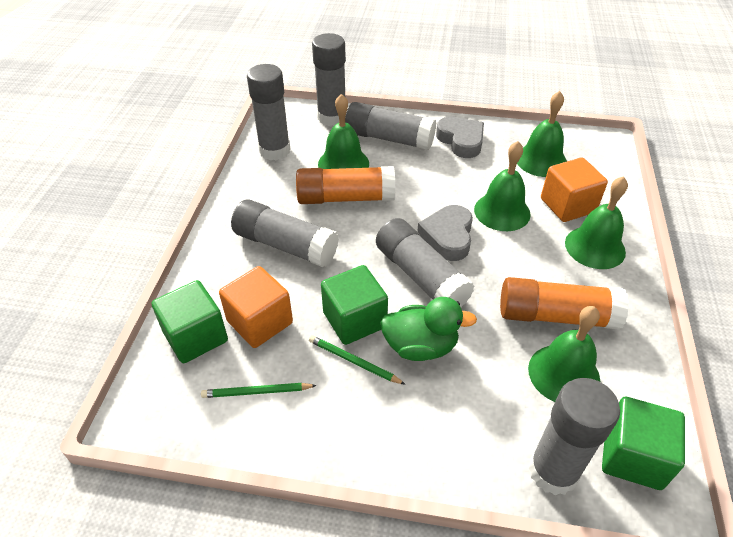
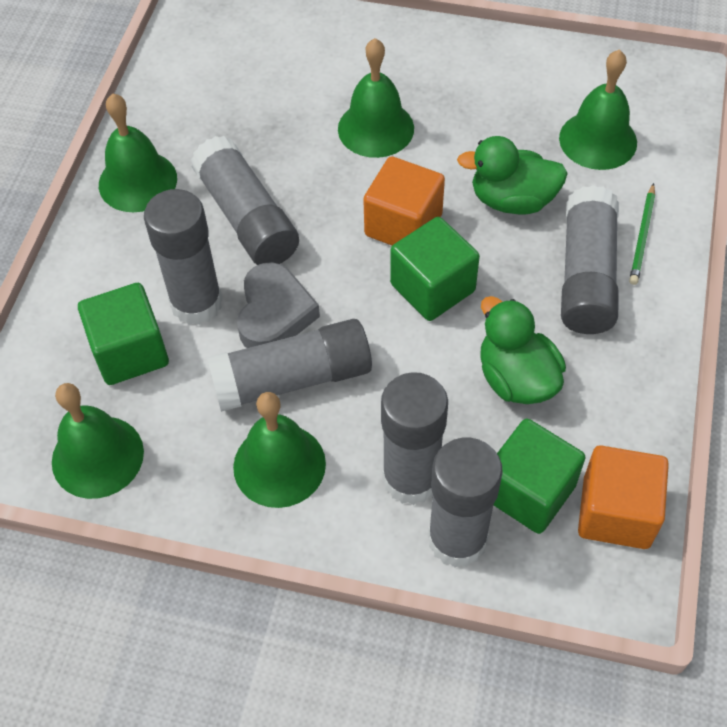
green duck: [380,297,477,361] = 1 -> [457,136,568,215] [480,296,566,404] = 2
green pencil: [201,383,317,398] [309,335,406,385] = 2 -> [629,183,655,285] = 1
grey heart: [417,205,473,261] [436,117,484,158] = 2 -> [237,262,320,348] = 1
orange glue stick: [296,166,395,204] [500,277,629,330] = 2 -> none = 0

